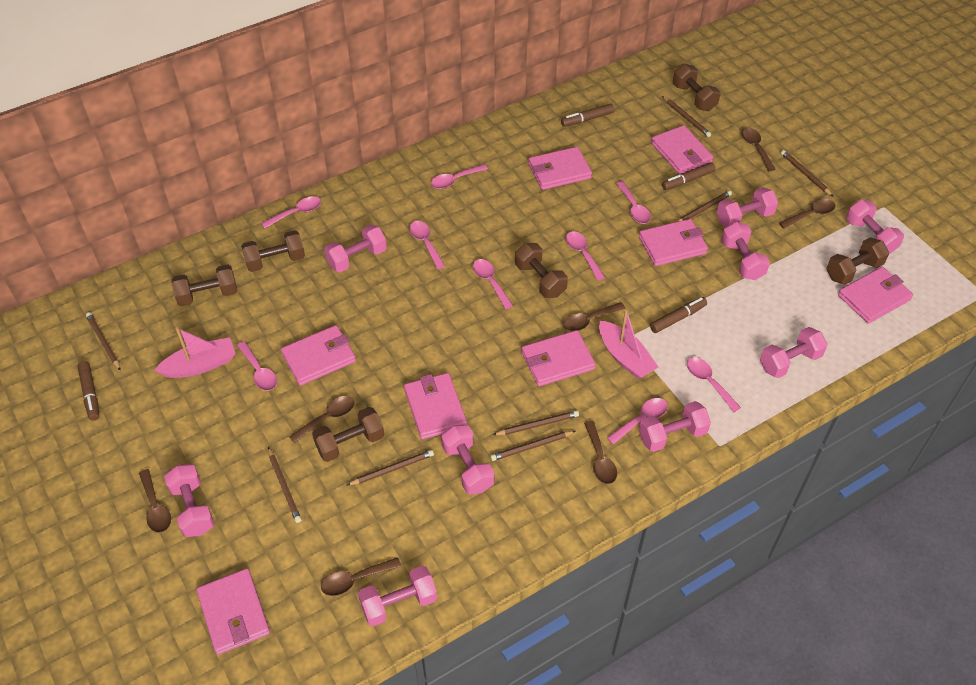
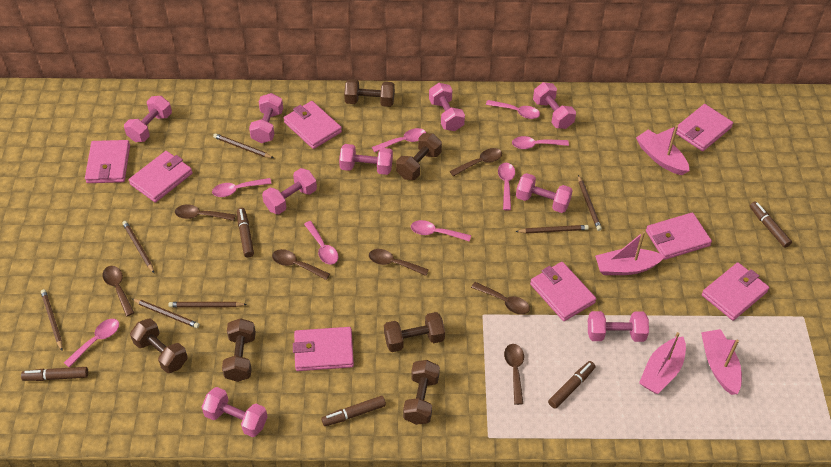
brown marker: [78,361,99,421] [561,103,614,127] [650,297,707,333] [662,162,716,190] = 4 -> [21,367,88,381] [237,208,254,258] [321,396,386,426] [548,361,595,409] [750,201,792,248] = 5
brown pencil: [86,312,121,371] [268,447,302,523] [347,450,434,485] [490,431,575,461] [493,410,579,435] [662,96,711,137] [676,191,732,222] [781,150,834,197] = 8 -> [41,289,63,350] [122,221,154,273] [132,299,200,328] [168,302,247,307] [213,133,273,158] [515,225,589,234] [578,175,602,231] = 7
pink boat: [154,327,236,378] [599,310,658,379] = 2 -> [595,231,665,275] [636,125,689,175] [639,332,686,394] [701,329,742,395] = 4
pink spoon: [237,341,277,391] [261,196,321,229] [409,221,445,269] [431,164,488,189] [473,259,513,309] [566,231,605,281] [607,398,668,445] [616,181,651,224] [687,357,741,412] = 9 -> [64,319,119,368] [212,178,272,197] [304,221,339,265] [372,128,426,152] [411,220,471,242] [486,100,540,119] [498,163,515,210] [512,136,569,149] = 8

